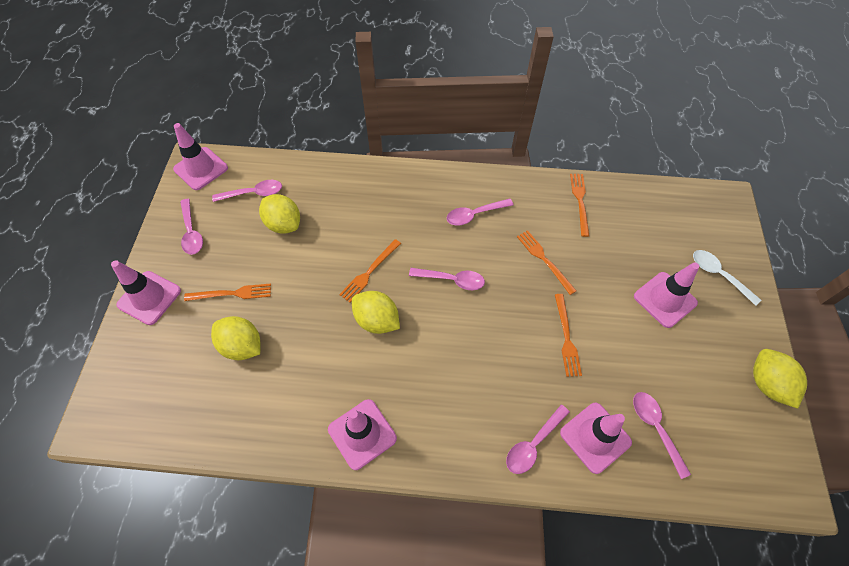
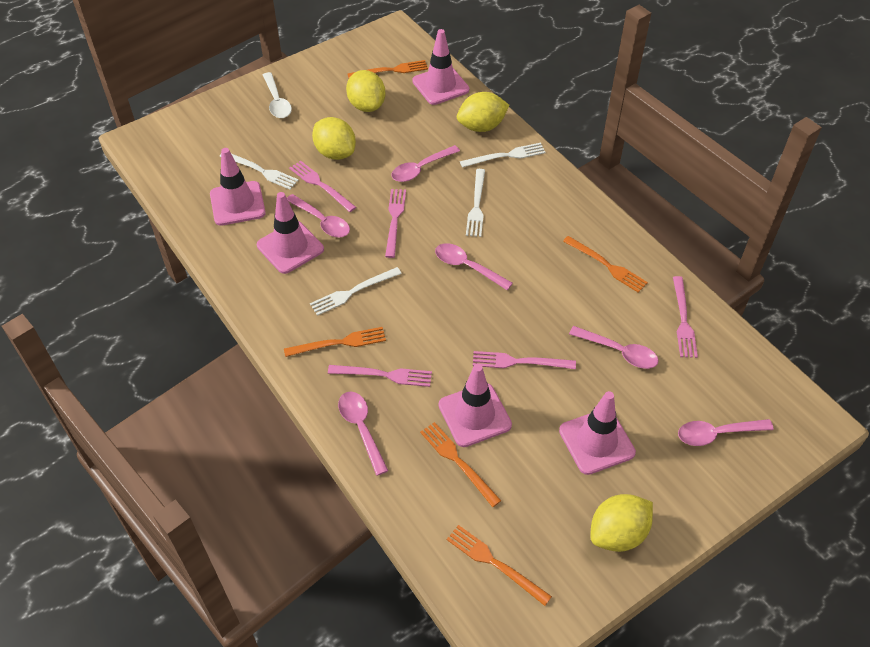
pink fork: none = 0 -> [289,161,356,212] [328,365,432,387] [385,189,406,258] [473,351,576,369] [673,276,698,358] = 5
white fork: none = 0 -> [220,154,299,190] [310,267,402,316] [460,143,546,168] [466,169,485,237] = 4

